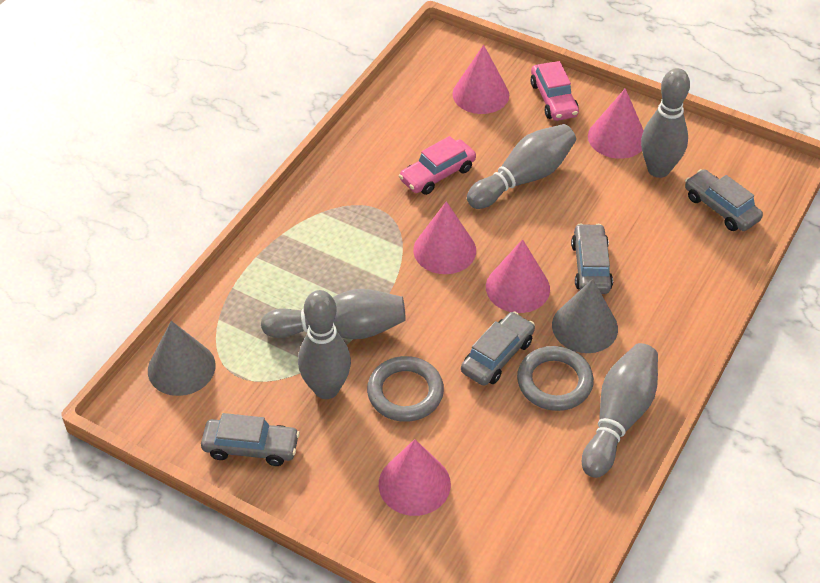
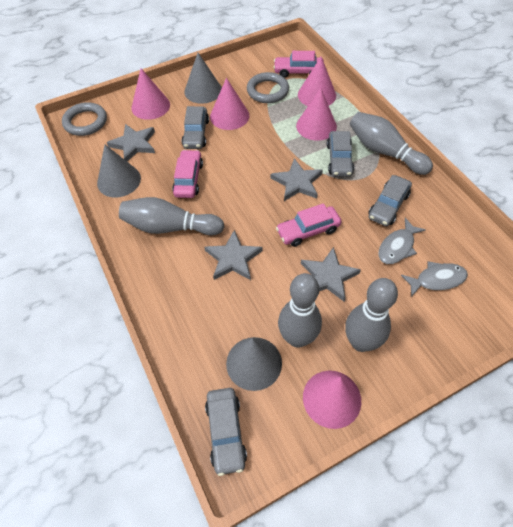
grey bowling pin: [261,289,406,339] [298,290,351,399] [467,124,576,209] [582,343,658,478] [641,68,690,178] = 5 -> [119,197,224,235] [278,273,322,348] [345,278,398,352] [350,112,433,175] = 4
grey cone: [148,321,216,396] [552,279,618,353] = 2 -> [97,145,141,197] [184,53,222,104] [226,337,282,391] = 3
grey fish: none = 0 -> [378,218,426,264] [401,261,468,297] = 2
grey star: none = 0 -> [107,124,155,161] [204,230,263,280] [271,158,323,201] [301,247,361,302] = 4
pink car: [399,136,476,195] [531,61,579,121] = 2 -> [172,150,203,198] [274,51,324,78] [276,203,342,247] = 3

